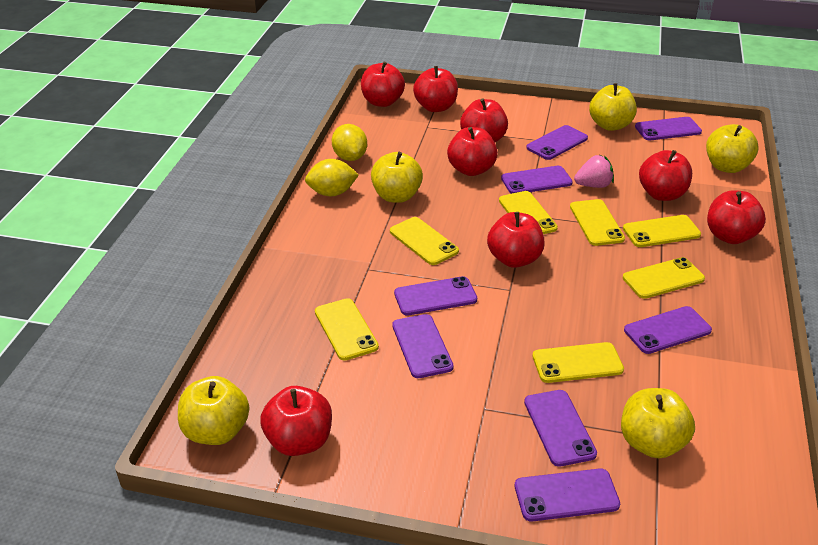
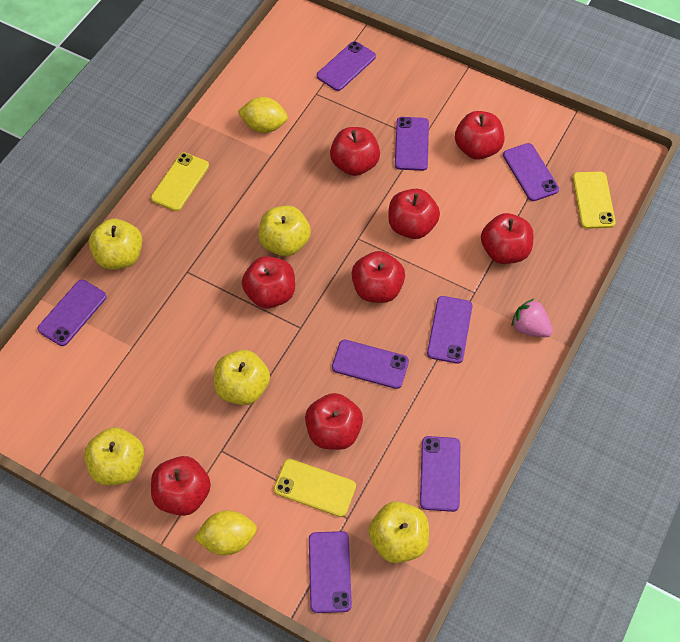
yellow phone: [315,298,379,361] [390,217,459,265] [499,191,558,234] [532,342,624,383] [570,199,625,246] [623,215,701,247] [623,257,705,299] = 7 -> [151,152,209,211] [274,459,356,517] [573,172,616,229] = 3

